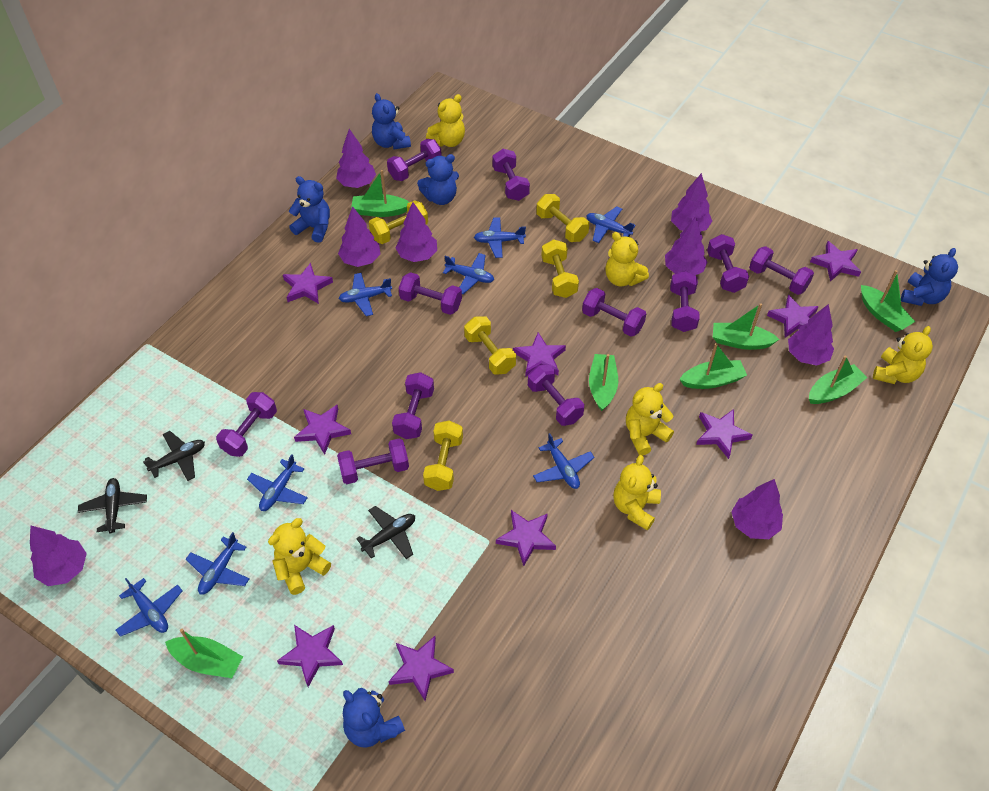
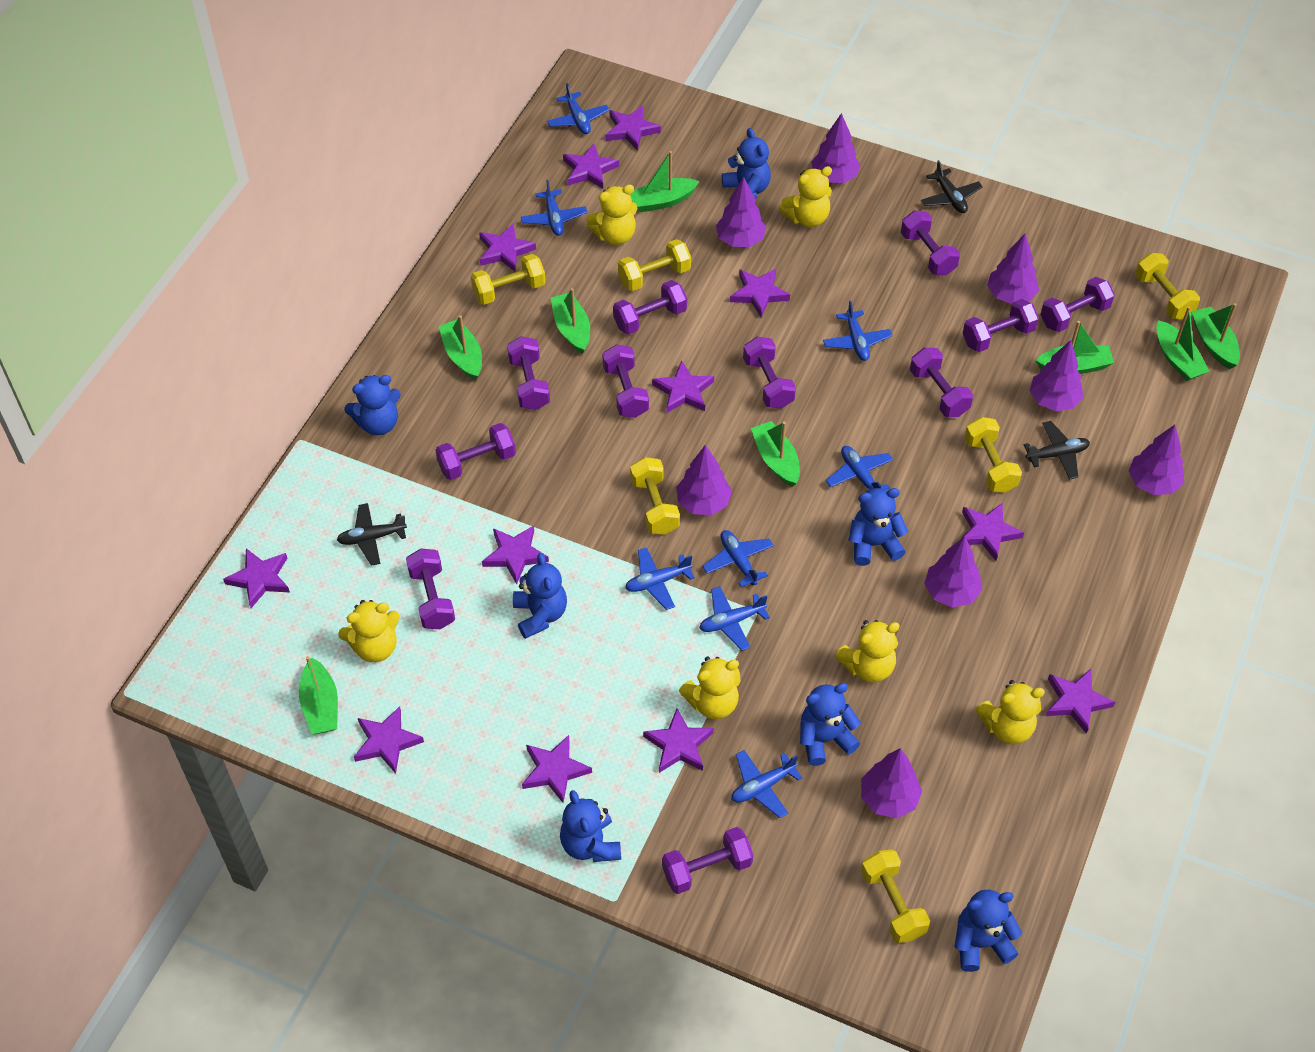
blue teddy bear: [289,176,330,243] [343,688,405,748] [372,93,411,149] [417,154,459,205] [901,248,958,306] = 5 -> [344,375,401,435] [513,553,567,639] [560,790,621,862] [722,128,771,199] [800,683,861,766] [848,488,909,566] [954,890,1022,972] = 7
green boat: [165,629,243,678] [351,170,409,217] [589,354,618,411] [679,343,747,389] [713,303,780,350] [809,356,868,404] [861,270,915,332] = 7 -> [299,656,338,734] [439,315,482,380] [551,288,590,354] [630,151,699,212] [751,421,800,487] [1035,321,1114,374] [1156,306,1210,381] [1191,303,1240,369] = 8
purple star: [277,625,343,687] [283,263,333,304] [294,405,351,455] [388,636,454,701] [496,510,556,566] [513,333,566,377] [696,409,752,459] [767,294,819,338] [810,241,861,282] = 9 -> [223,548,290,608] [354,706,424,774] [479,223,536,272] [482,525,549,584] [522,735,592,803] [563,144,619,189] [606,106,661,151] [643,708,714,773] [652,360,714,413] [730,269,790,317] [961,503,1024,561] [1046,669,1115,734] = 12
yellow dumbbell: [369,200,428,244] [423,420,463,491] [464,316,516,375] [536,194,589,242] [541,239,579,298] = 5 -> [471,254,546,305] [618,239,691,291] [630,457,680,535] [861,850,930,943] [964,417,1022,493] [1135,253,1200,319] = 6

